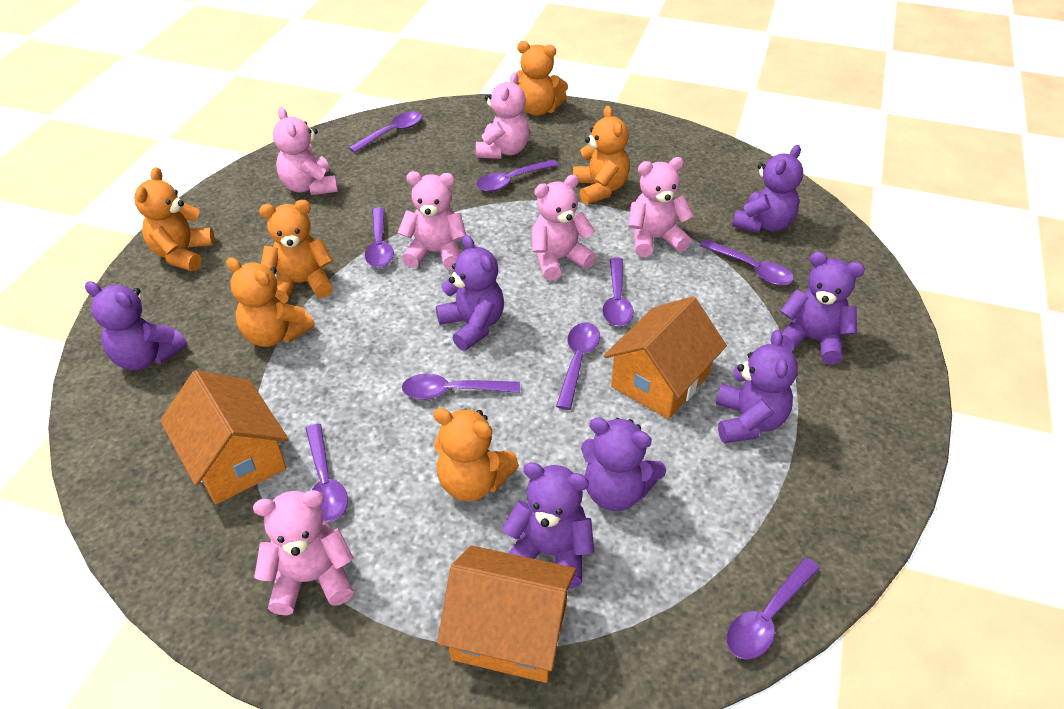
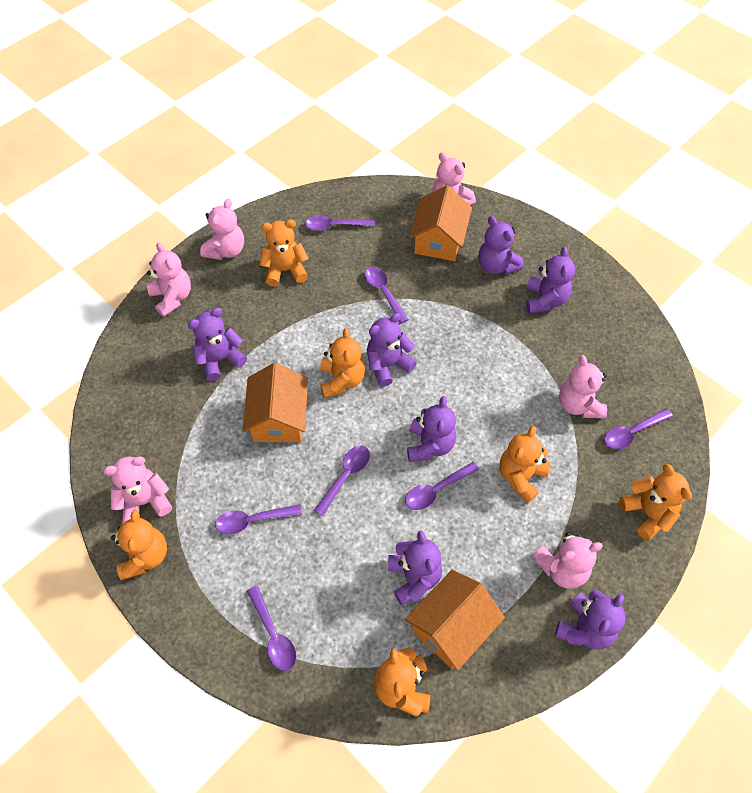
purple spoon: [305,424,348,522] [349,111,422,153] [365,207,394,268] [402,374,520,399] [476,159,558,192] [556,322,600,410] [602,257,634,326] [700,239,794,286] [726,557,820,660] = 9 -> [215,504,302,535] [247,586,296,671] [305,216,375,231] [314,446,370,516] [365,266,409,323] [405,462,479,510] [604,408,673,449] = 7

